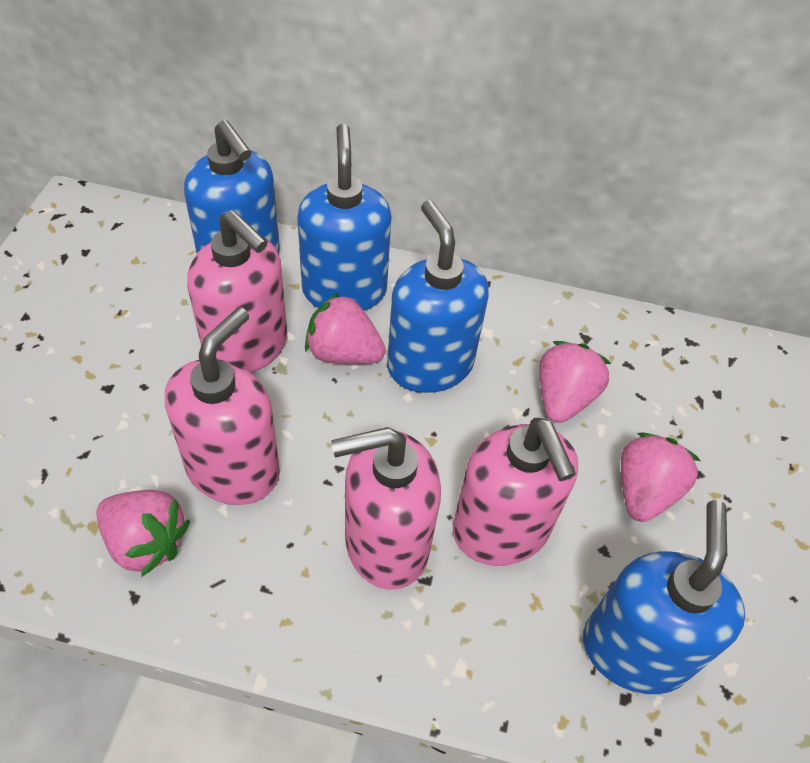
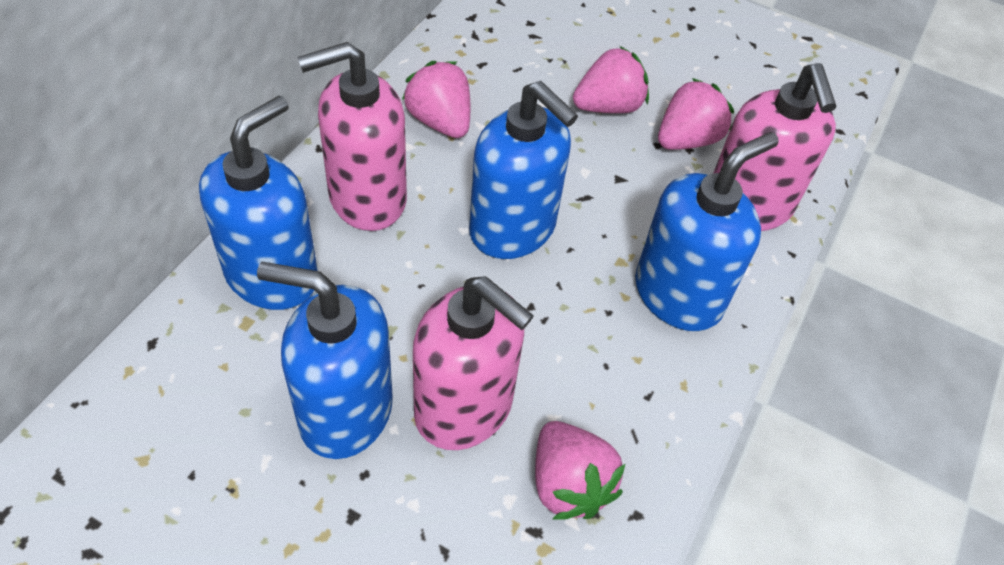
pink soap dispenser: [165,307,280,505] [187,210,287,373] [331,427,441,590] [453,418,578,566] = 4 -> [298,42,407,231] [413,276,534,450] [713,63,837,231] = 3

